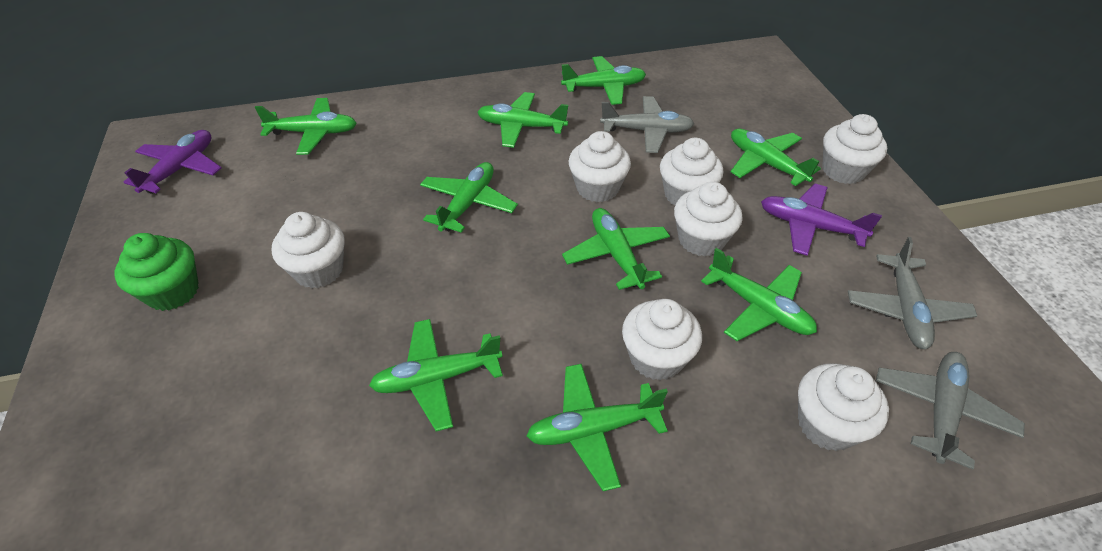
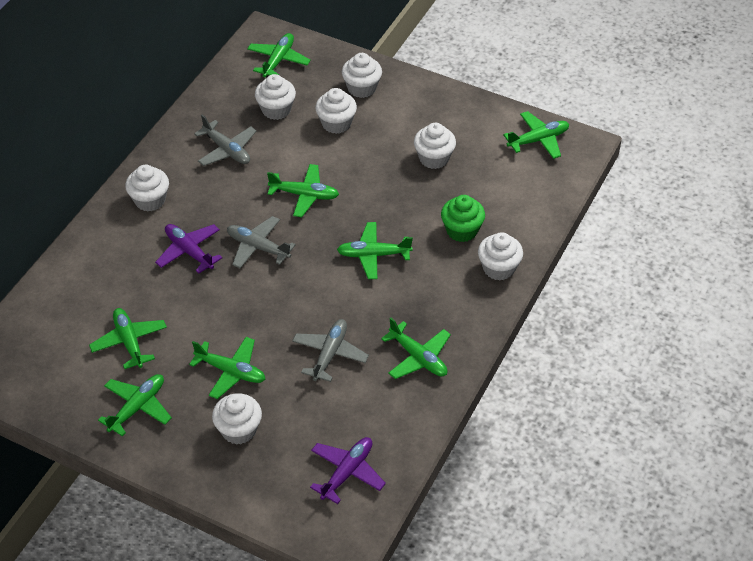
green plane: [255,98,357,155] [369,319,503,432] [420,162,518,233] [477,92,568,148] [527,364,668,491] [561,56,646,105] [562,208,670,290] [701,248,817,341] [731,129,821,186] = 9 -> [89,308,167,369] [98,374,172,437] [189,337,265,399] [247,33,311,77] [267,164,339,217] [337,222,413,279] [381,318,451,379] [503,111,569,159] = 8

